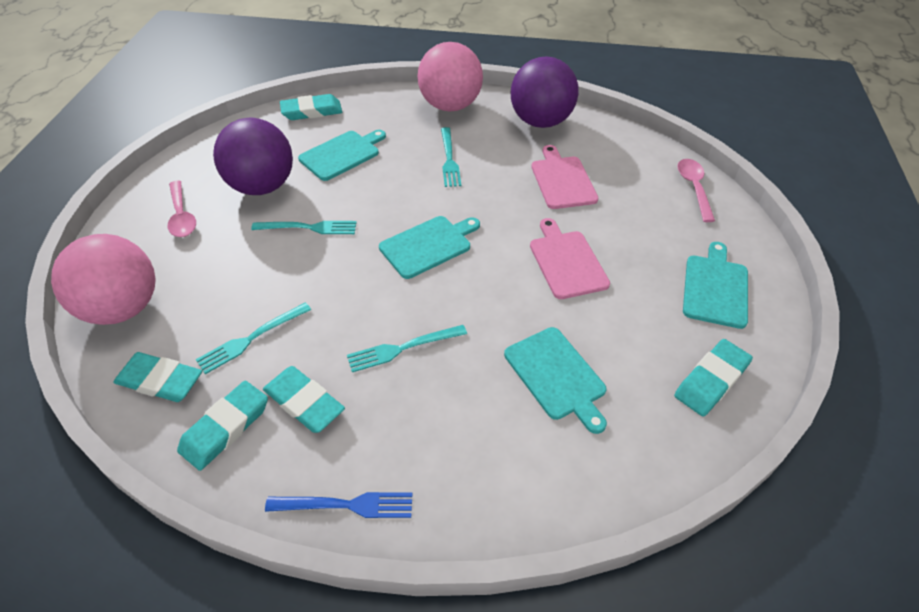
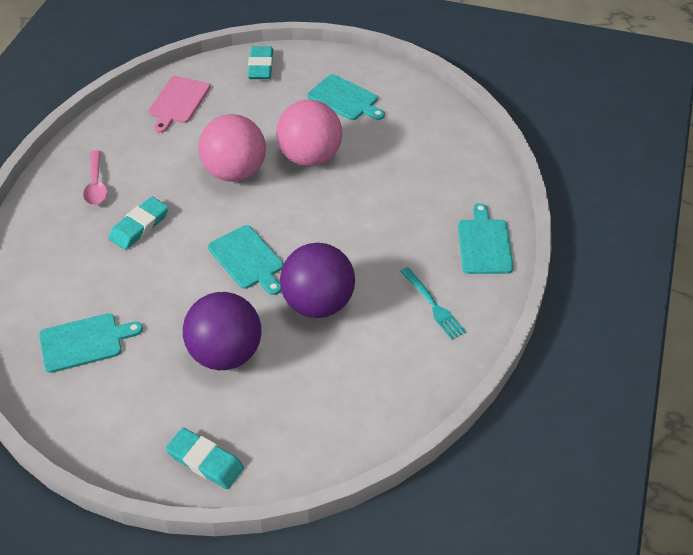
blue fork: [265,492,413,518] = 1 -> none = 0
pink cutting board: [530,218,610,299] [531,145,598,209] = 2 -> [148,76,210,133] = 1
pink spoon: [168,181,196,237] [677,159,715,222] = 2 -> [83,150,107,205] = 1
turquoise eraser: [113,352,202,402] [177,381,268,471] [263,366,345,433] [280,94,342,120] [674,339,753,416] = 5 -> [109,197,169,250] [165,428,244,489] [248,47,273,79] = 3
turquoise fork: [195,302,311,374] [251,221,357,234] [347,325,467,372] [441,127,461,187] = 4 -> [400,267,466,339] = 1

